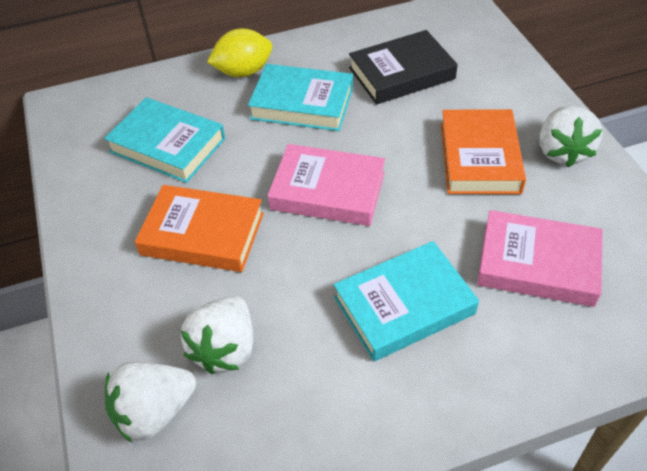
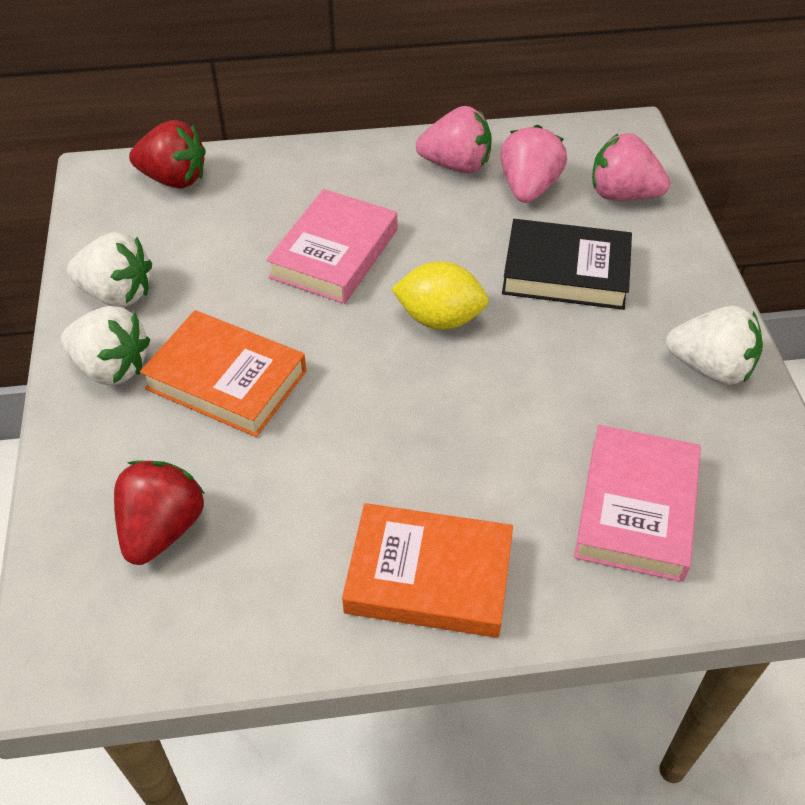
pink strawberry: none = 0 -> [416,106,492,174] [500,125,567,203] [592,133,670,200] = 3
red strawberry: none = 0 -> [114,460,205,565] [129,120,206,189] = 2
turquoise book: [104,97,225,183] [248,64,353,131] [334,241,479,361] = 3 -> none = 0

